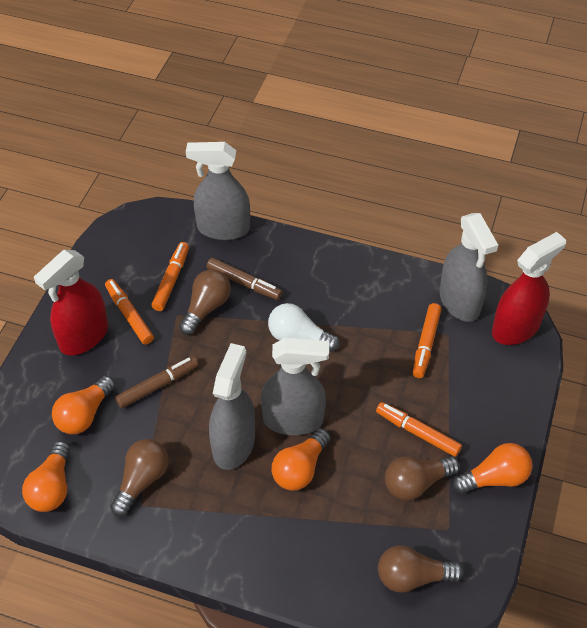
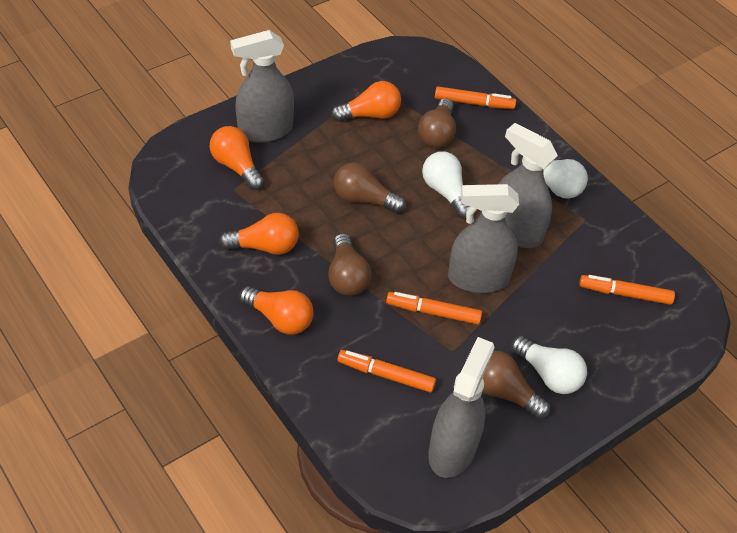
brown marker: [115,356,198,408] [206,258,283,300] = 2 -> none = 0
red spray bottle: [34,250,108,355] [492,232,566,345] = 2 -> none = 0
white light bulb: [268,303,340,352] = 1 -> [422,151,470,219] [511,336,587,394] [520,157,588,199] = 3

